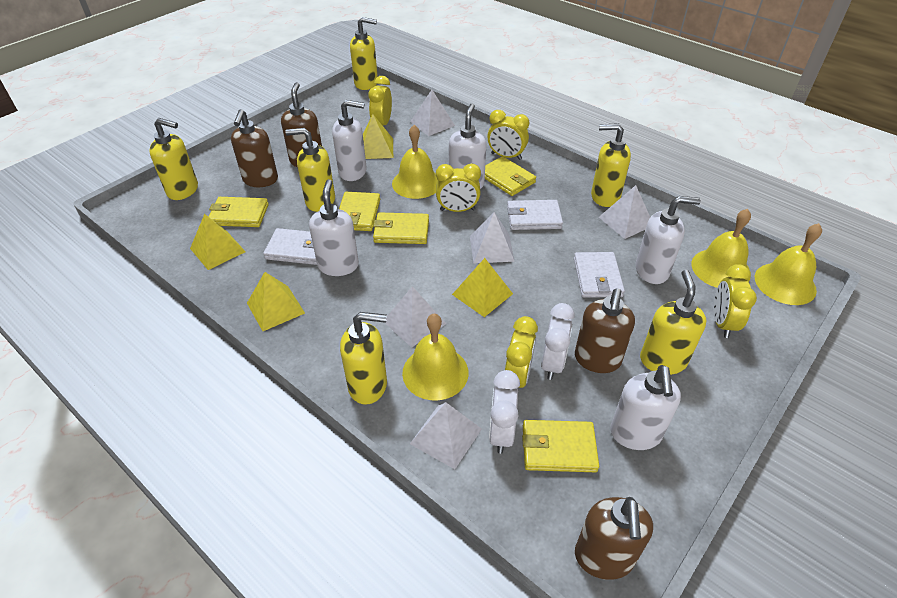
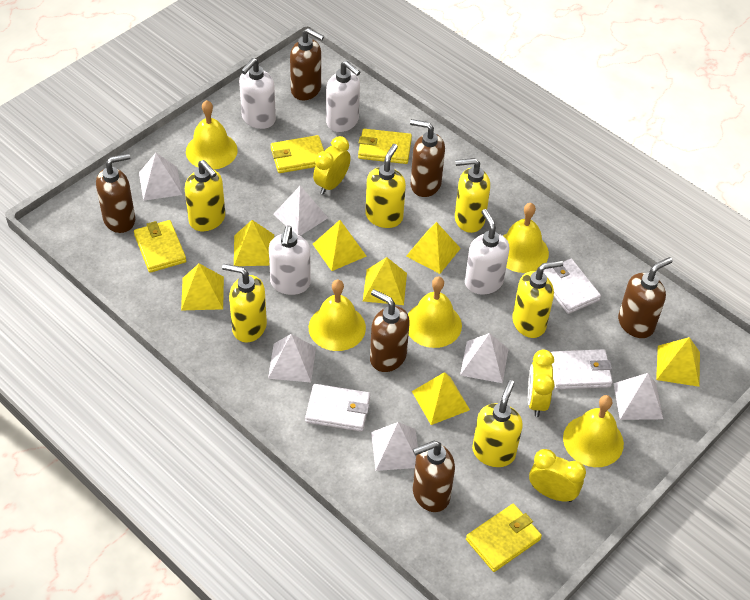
brown soap dispenser: [231,109,278,187] [281,82,322,167] [575,288,635,373] [575,497,653,580] = 4 -> [96,153,135,233] [290,28,324,100] [370,289,410,372] [410,119,445,197] [413,441,455,512] [618,257,673,338] = 6
white clock: [489,370,520,454] [541,303,574,380] = 2 -> none = 0
white pyramid: [384,286,446,348] [410,90,455,136] [410,402,482,469] [470,212,515,263] [599,185,650,239] = 5 -> [139,153,182,201] [268,334,316,382] [273,186,328,236] [371,422,418,471] [460,333,509,383] [613,373,663,420] = 6
white soap dispenser: [309,179,359,276] [332,100,367,181] [449,104,486,189] [610,365,681,450] [635,196,701,284] = 5 -> [239,58,276,129] [269,226,311,295] [326,61,360,132] [465,209,509,295] = 4
yellow bell: [392,125,438,199] [402,314,469,400] [691,209,751,288] [755,223,822,305] = 4 -> [186,100,238,170] [309,279,366,351] [408,276,462,348] [503,203,549,273] [563,395,624,467] = 5
yellow clock: [368,76,392,126] [436,164,481,212] [487,110,529,160] [505,316,538,388] [714,264,757,338] = 5 -> [313,136,351,195] [528,349,555,417] [529,449,586,502] = 3
yellow pyramid: [190,214,246,270] [247,272,305,331] [363,114,393,159] [452,258,513,317] = 4 -> [181,264,224,310] [234,220,274,266] [313,220,367,271] [363,257,407,305] [406,222,461,274] [412,372,470,425] [656,337,700,387] = 7
yellow wallet: [208,197,269,227] [339,192,380,231] [373,212,429,244] [485,156,536,196] [522,420,599,472] = 5 -> [134,220,186,273] [271,135,324,173] [358,129,412,164] [466,504,542,572] = 4

